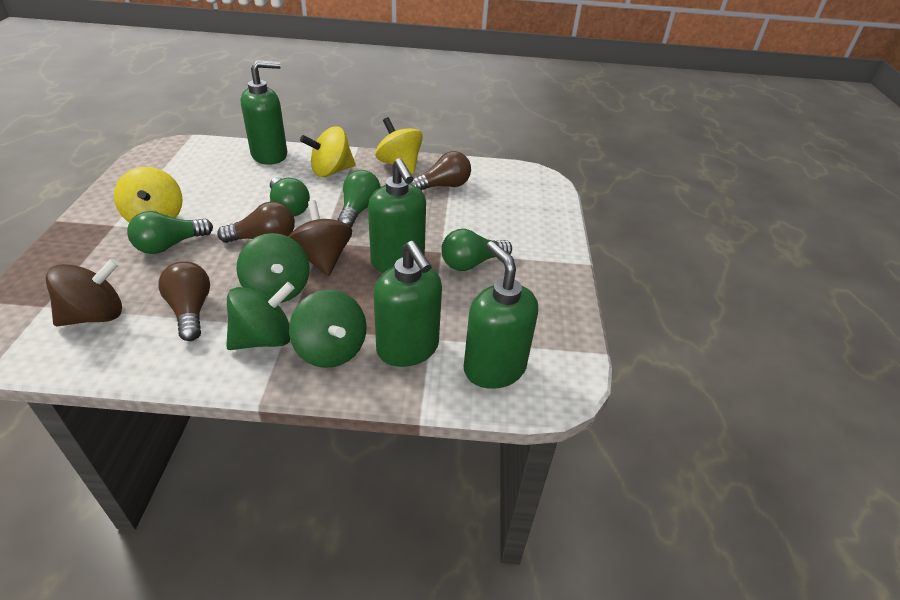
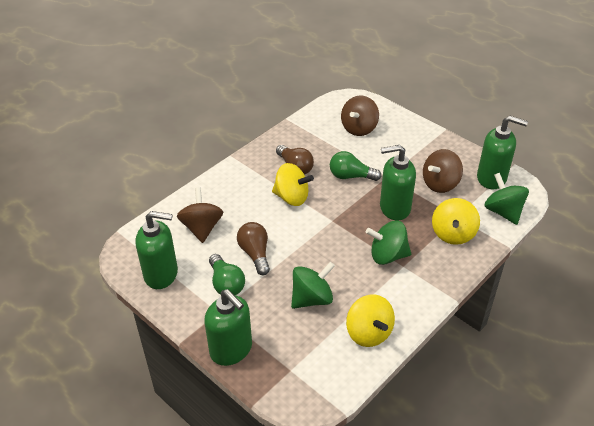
brown light bulb: [159,261,210,341] [217,201,295,243] [410,151,471,191] = 3 -> [237,222,270,275] [276,145,314,175] = 2
brown spinning top: [46,259,122,326] [288,200,352,276] = 2 -> [177,188,223,243] [341,96,379,136] [423,149,463,193] = 3
green light bulb: [127,211,213,254] [270,177,310,216] [337,170,381,227] [441,229,512,271] = 4 -> [209,254,245,295] [330,151,381,181] = 2

